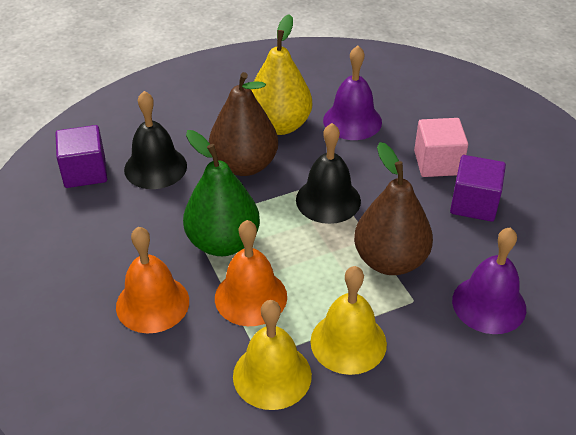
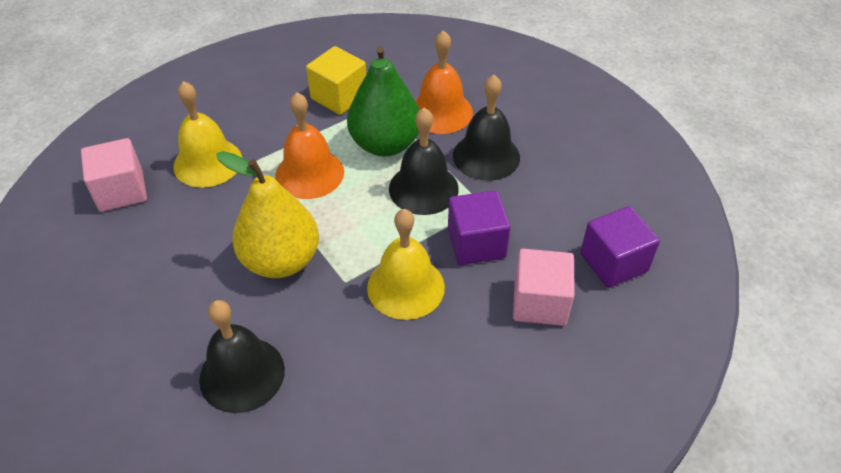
black bell: [124,91,187,189] [296,123,361,224] = 2 -> [199,300,285,413] [389,108,459,215] [453,75,520,181] = 3
brown pear: [209,72,278,176] [354,142,433,275] = 2 -> none = 0
pink cube: [414,118,468,177] = 1 -> [81,138,147,212] [513,249,575,326] = 2
purple bell: [323,46,382,140] [452,227,526,334] = 2 -> none = 0
yellow cube: none = 0 -> [306,46,366,115] = 1

